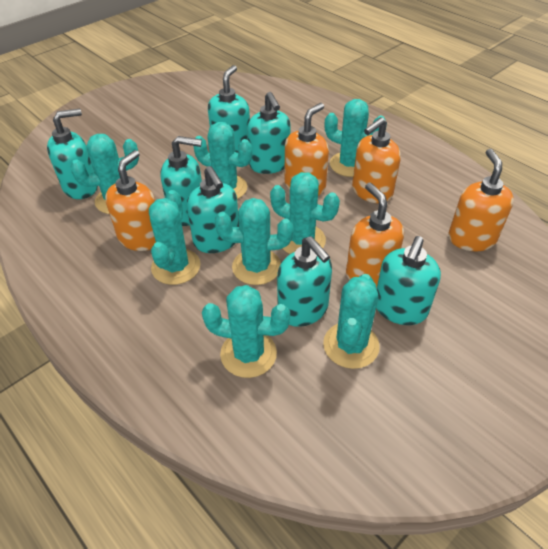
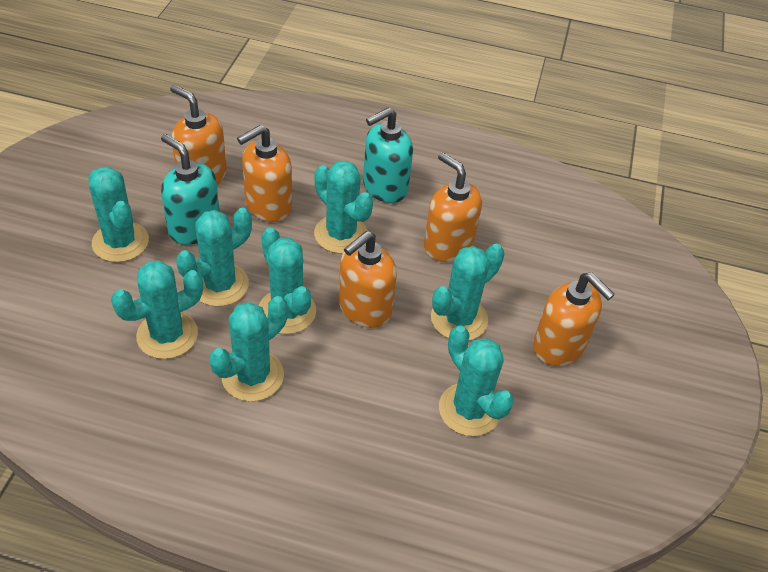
turquoise soap dispenser: [47,109,98,199] [160,136,202,226] [187,166,239,253] [208,65,250,153] [247,92,290,174] [277,236,332,327] [376,236,441,325] = 7 -> [161,134,220,245] [363,107,413,203] = 2

